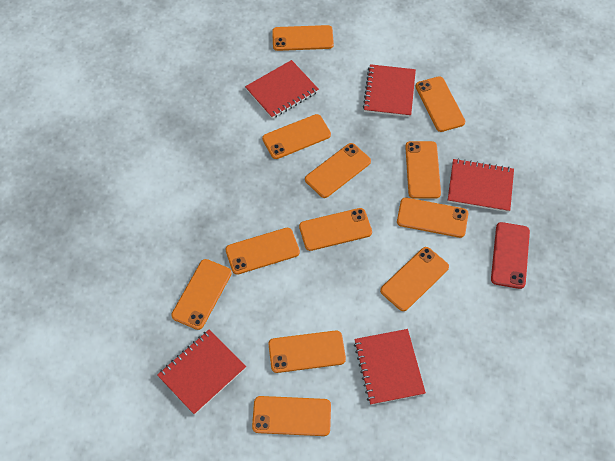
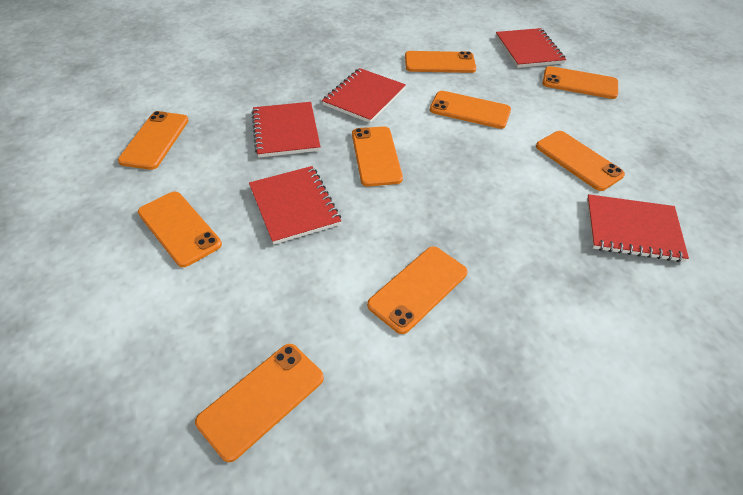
orange phone: [171,259,232,330] [226,228,300,275] [252,396,331,436] [262,114,331,159] [268,330,346,373] [272,25,334,51] [299,208,372,251] [305,143,371,198] [380,247,449,311] [397,197,468,238] [405,141,441,199] [415,76,465,132] = 12 -> [118,111,189,170] [138,192,222,267] [195,344,324,462] [352,126,403,187] [367,246,468,334] [405,51,476,73] [430,91,511,129] [536,131,625,191] [542,66,618,99] = 9
red phone: [491,222,530,289] = 1 -> none = 0

